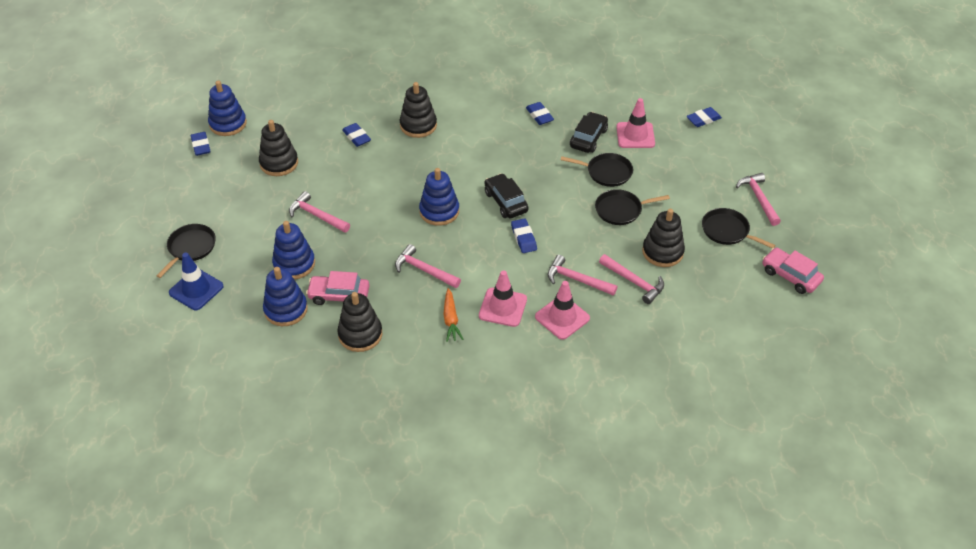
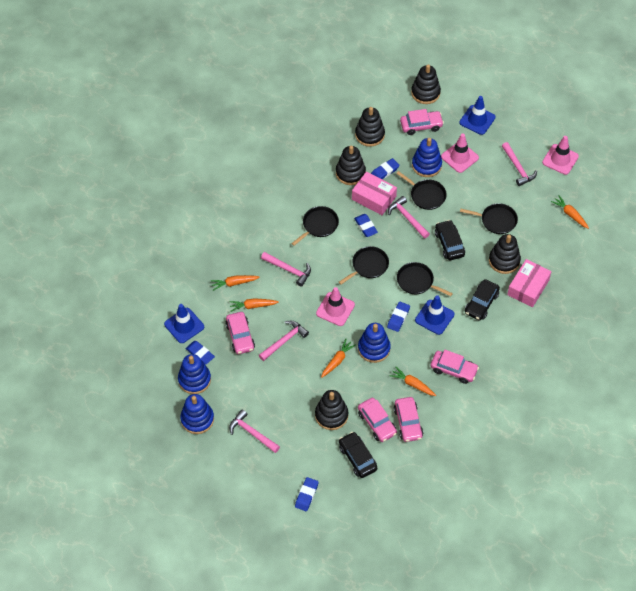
black car: [484,173,529,218] [570,112,608,153] = 2 -> [339,432,377,478] [435,220,465,260] [465,279,500,321] = 3
black pan: [156,224,216,278] [561,153,633,187] [595,189,670,225] [702,208,775,248] = 4 -> [291,206,339,246] [339,246,389,285] [396,171,447,210] [397,262,453,296] [460,203,518,234] = 5
black stacking toy: [259,120,298,176] [337,292,382,352] [400,82,437,138] [642,209,685,267] = 4 -> [315,390,348,430] [336,146,366,185] [355,107,385,147] [411,64,441,104] [489,234,521,274] = 5
blue traffic cone: [169,253,224,310] = 1 -> [164,304,204,343] [415,295,454,335] [459,96,495,135] = 3
orange carrot: [443,288,464,342] = 1 -> [211,275,260,291] [229,298,279,312] [321,339,356,378] [389,367,436,396] [551,196,589,229] = 5
pink box: none = 0 -> [352,172,397,215] [507,259,551,307] = 2
pink car: [306,271,369,305] [762,248,824,294] = 2 -> [225,312,255,354] [358,398,397,442] [394,397,423,442] [400,109,444,135] [431,350,479,384] = 5

